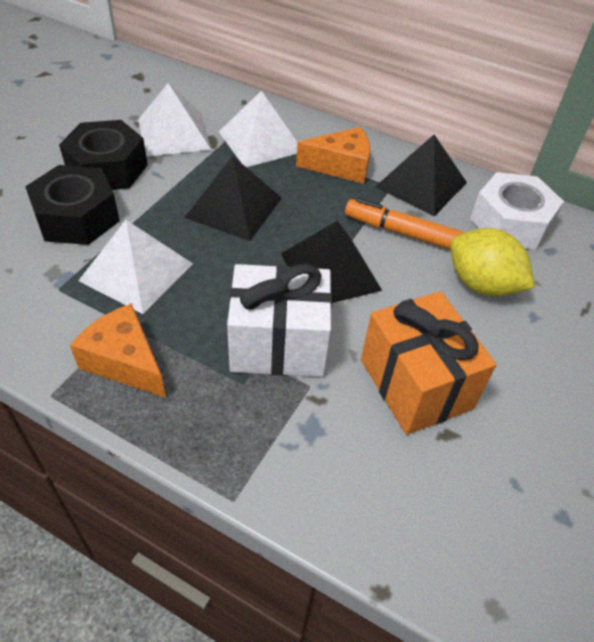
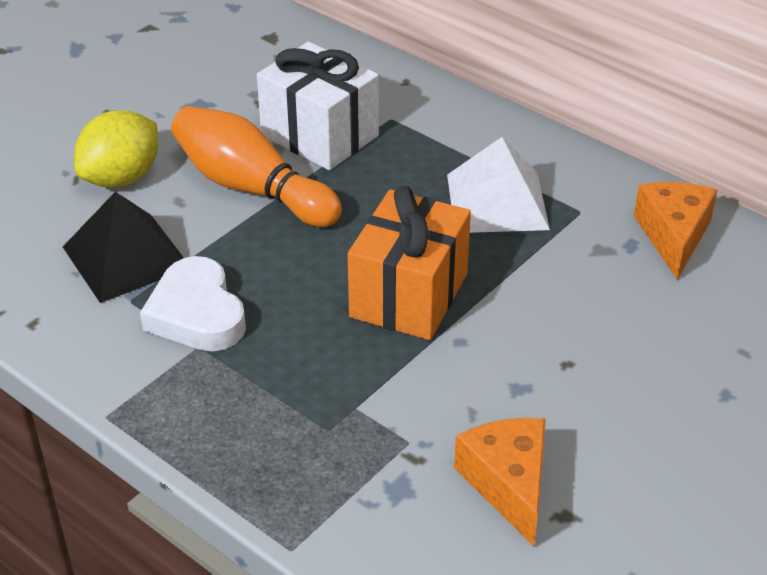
black nut: [25,165,120,245] [59,120,148,190] = 2 -> none = 0
black pyramid: [185,156,282,241] [281,220,382,303] [375,135,467,216] = 3 -> [63,192,184,303] = 1
orange bowling pin: none = 0 -> [171,106,342,227] = 1
orange marker: [345,198,466,249] = 1 -> none = 0
white heart: none = 0 -> [140,256,246,352] = 1
white nut: [470,172,564,250] = 1 -> none = 0
white pyramid: [78,220,193,314] [138,83,211,157] [219,91,297,167] = 3 -> [447,137,550,233] = 1

